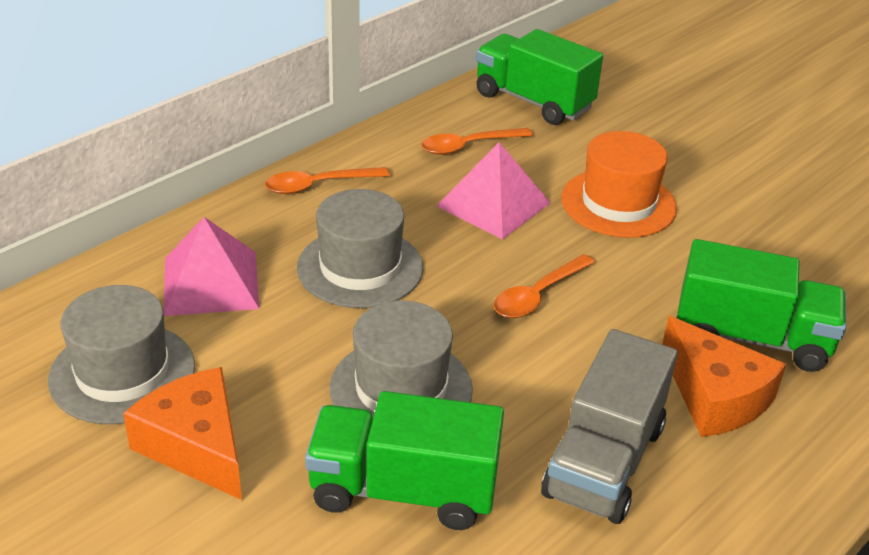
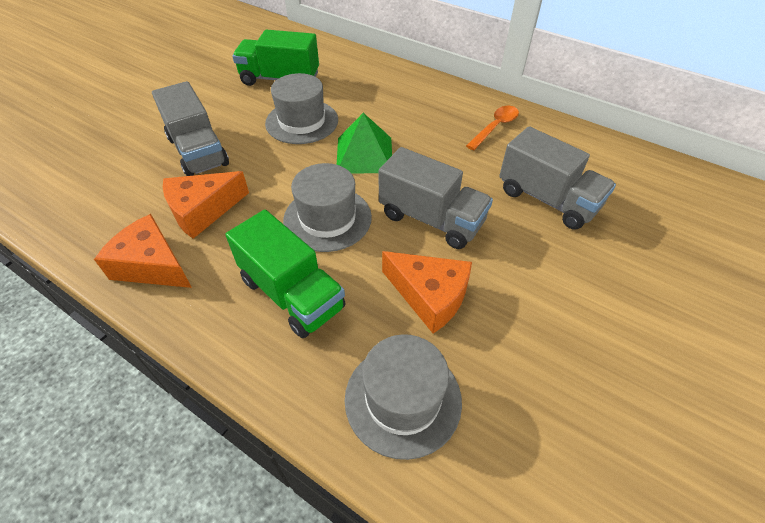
green pyramid: none = 0 -> [337,113,392,174] = 1
green truck: [305,391,504,530] [476,29,603,125] [677,239,846,372] = 3 -> [225,210,346,338] [232,30,319,86] = 2
grey truck: [541,329,678,524] = 1 -> [152,81,229,176] [379,147,493,249] [499,127,616,230] = 3
orange cheese: [123,367,242,500] [662,316,786,437] = 2 -> [94,214,192,288] [163,171,249,239] [382,251,472,334] = 3
orange hat: [561,131,677,238] = 1 -> none = 0
orange spoon: [265,167,390,194] [421,128,533,155] [494,254,595,318] = 3 -> [466,106,519,150] = 1
pink pyramid: [163,217,259,316] [436,142,551,240] = 2 -> none = 0

